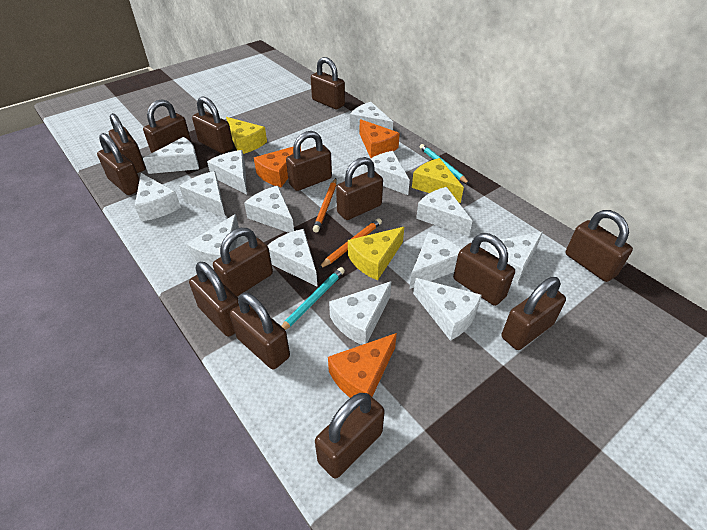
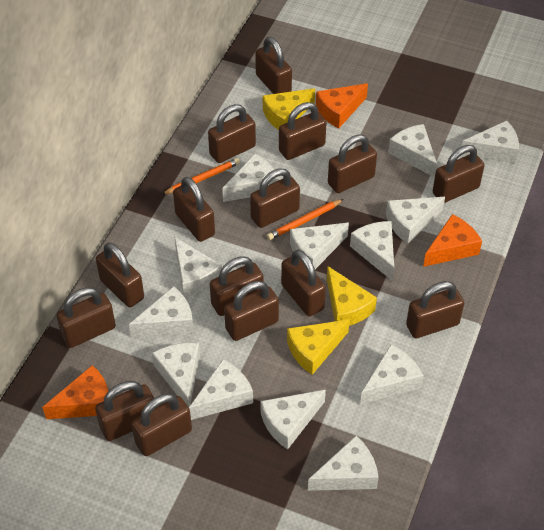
brown padlock: [97,133,140,195] [109,113,146,173] [143,99,191,153] [189,262,238,337] [192,97,234,154] [213,228,273,296] [230,293,290,370] [286,131,332,191] [311,57,345,109] [315,393,385,479] [336,157,383,220] [453,233,515,306] [502,277,566,350] [566,210,633,282] = 14 -> [56,288,116,348] [95,381,154,441] [96,243,144,307] [131,393,192,456] [173,177,215,242] [208,104,256,163] [210,256,263,316] [224,281,279,341] [250,168,300,228] [255,37,292,94] [279,102,327,160] [281,249,326,316] [328,134,377,193] [406,281,464,338] [433,145,484,203] = 15
turquoise pencil: [282,267,345,330] [420,144,469,184] = 2 -> none = 0
white cheese: [135,173,181,221] [143,137,199,174] [179,171,226,218] [187,214,239,269] [207,150,247,195] [244,186,294,233] [267,229,318,287] [329,281,392,345] [350,102,393,130] [364,151,410,195] [409,232,461,289] [413,278,482,341] [416,187,472,237] [485,232,543,284] = 14 -> [129,286,194,337] [152,343,200,407] [175,237,222,297] [189,359,253,420] [222,153,279,202] [260,390,326,450] [290,223,349,269] [308,436,379,491] [350,221,394,281] [360,344,424,404] [386,197,445,244] [388,124,437,178] [462,120,519,163] = 13

